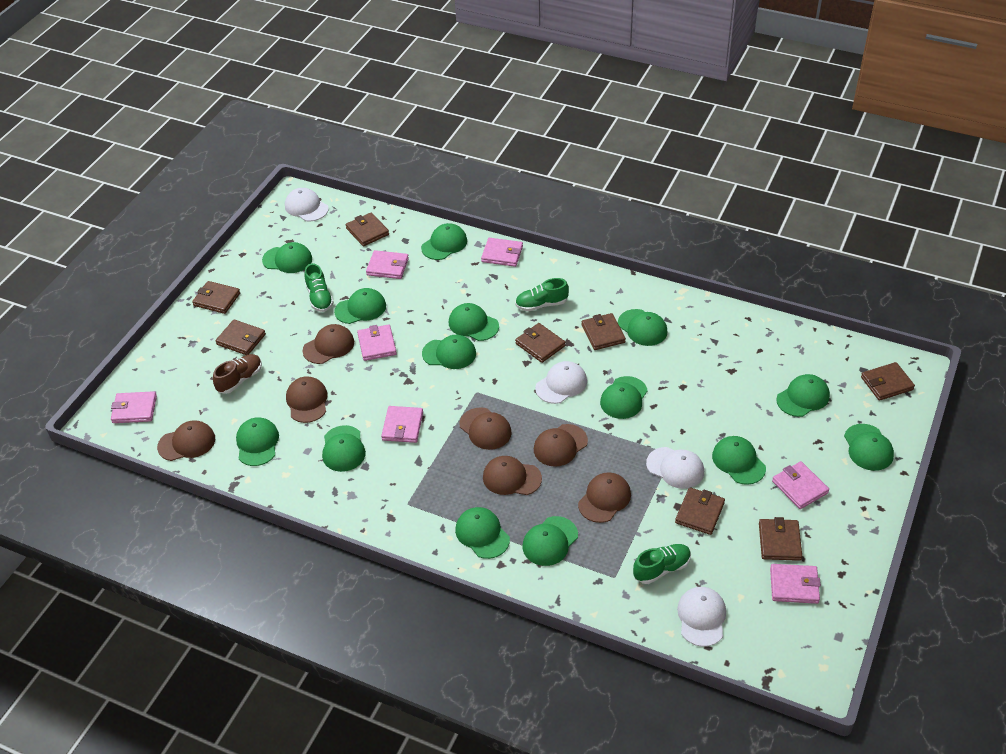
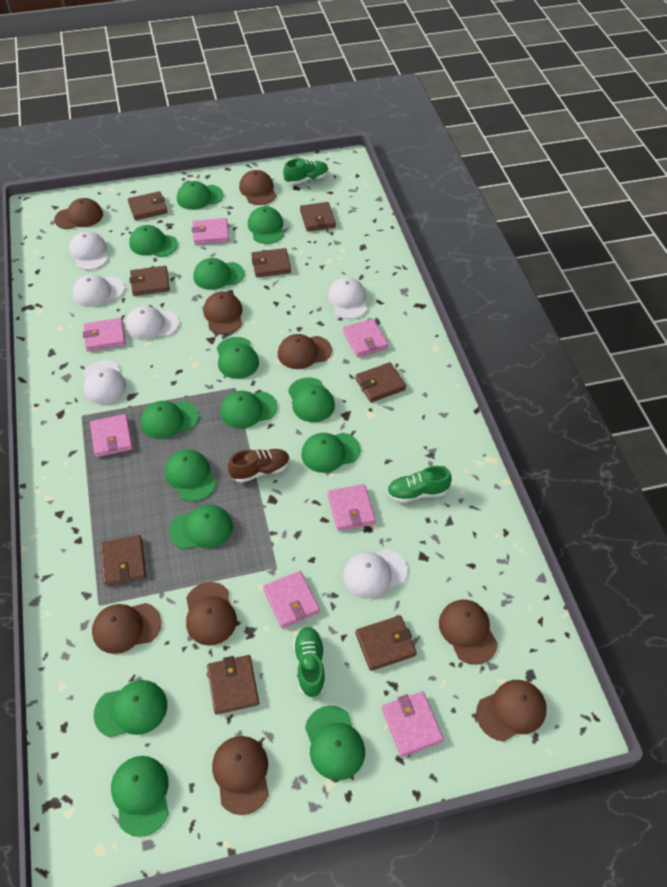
brown cap: [157,420,215,461] [286,376,328,423] [302,324,354,364] [459,407,512,450] [483,456,542,495] [534,424,588,467] [578,472,631,523] = 7 -> [54,198,103,229] [92,603,161,654] [186,582,237,646] [203,291,242,334] [212,736,269,815] [239,170,276,205] [278,334,332,369] [439,600,498,665] [476,680,547,741] = 9
white cap: [285,188,329,221] [535,361,587,404] [646,447,704,489] [677,587,726,647] = 4 -> [69,231,108,270] [73,274,125,307] [83,360,126,404] [125,306,179,340] [328,277,367,319] [343,549,407,599] = 6

